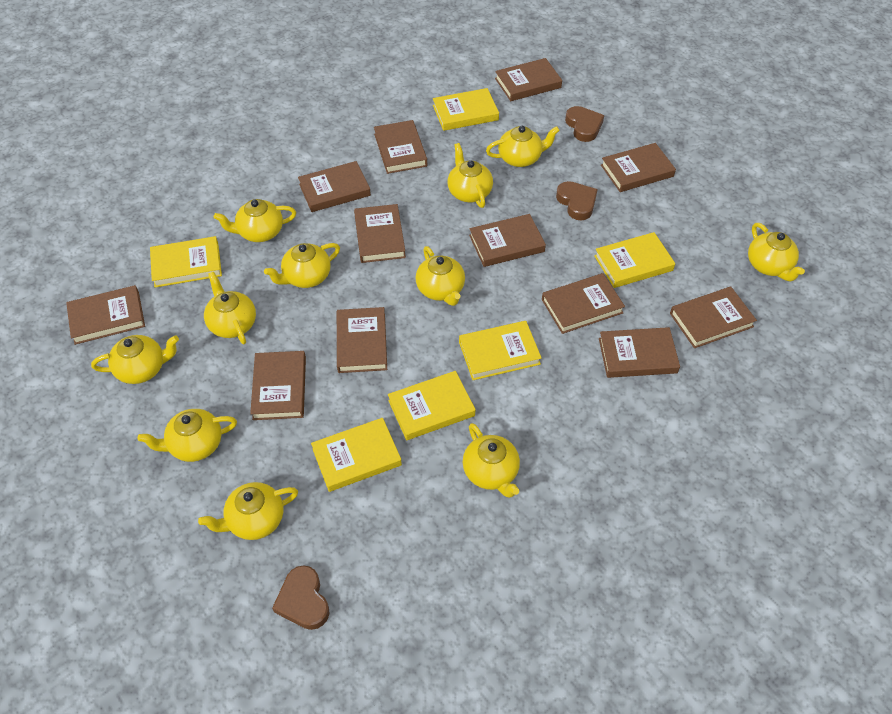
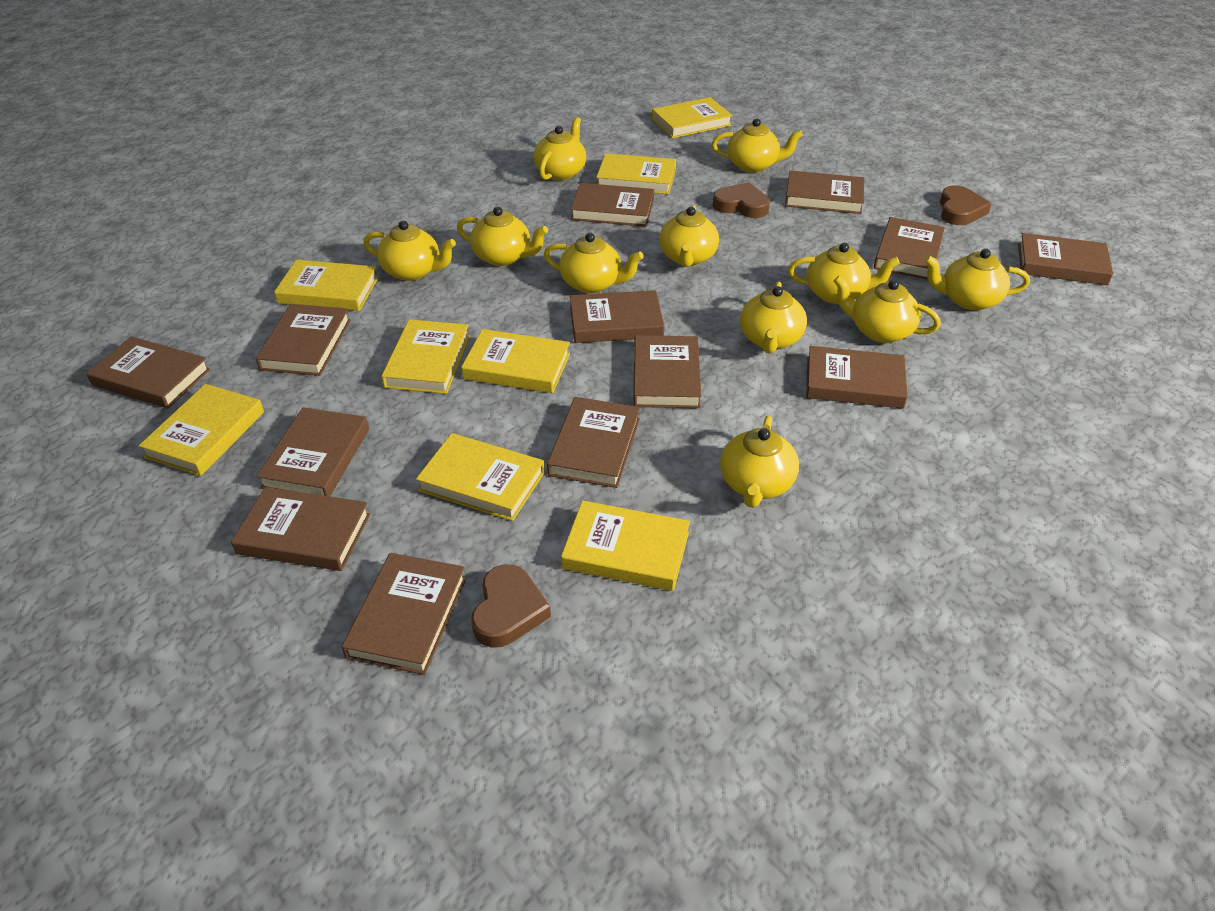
brown book: [66,285,145,345] [250,351,306,420] [298,161,371,212] [337,307,387,373] [354,204,406,263] [374,120,427,174] [469,214,546,267] [495,58,562,101] [542,273,625,334] [599,327,680,378] [601,143,676,192] [670,287,757,348] = 12 -> [86,336,210,408] [231,487,370,571] [256,304,351,376] [257,407,369,496] [342,553,466,675] [547,397,640,488] [570,290,664,343] [571,183,654,227] [633,335,701,408] [785,170,864,214] [806,346,908,409] [874,217,945,280] [1018,233,1113,285] = 13
yellow book: [150,236,222,288] [311,418,402,492] [388,371,476,440] [433,88,499,131] [459,321,542,380] [594,232,675,288] = 6 -> [139,384,264,476] [274,260,378,311] [381,319,470,394] [416,433,545,521] [461,329,570,393] [561,501,690,591] [597,153,676,194] [652,97,732,138] = 8

